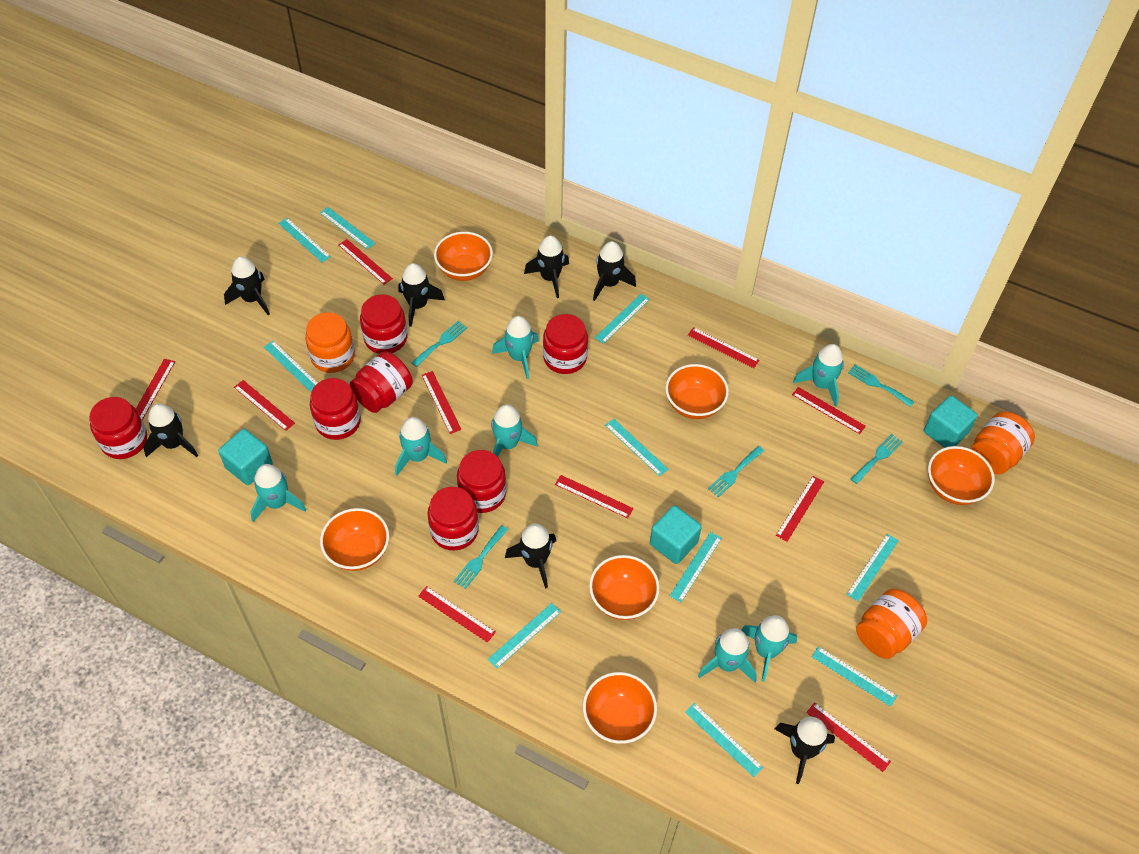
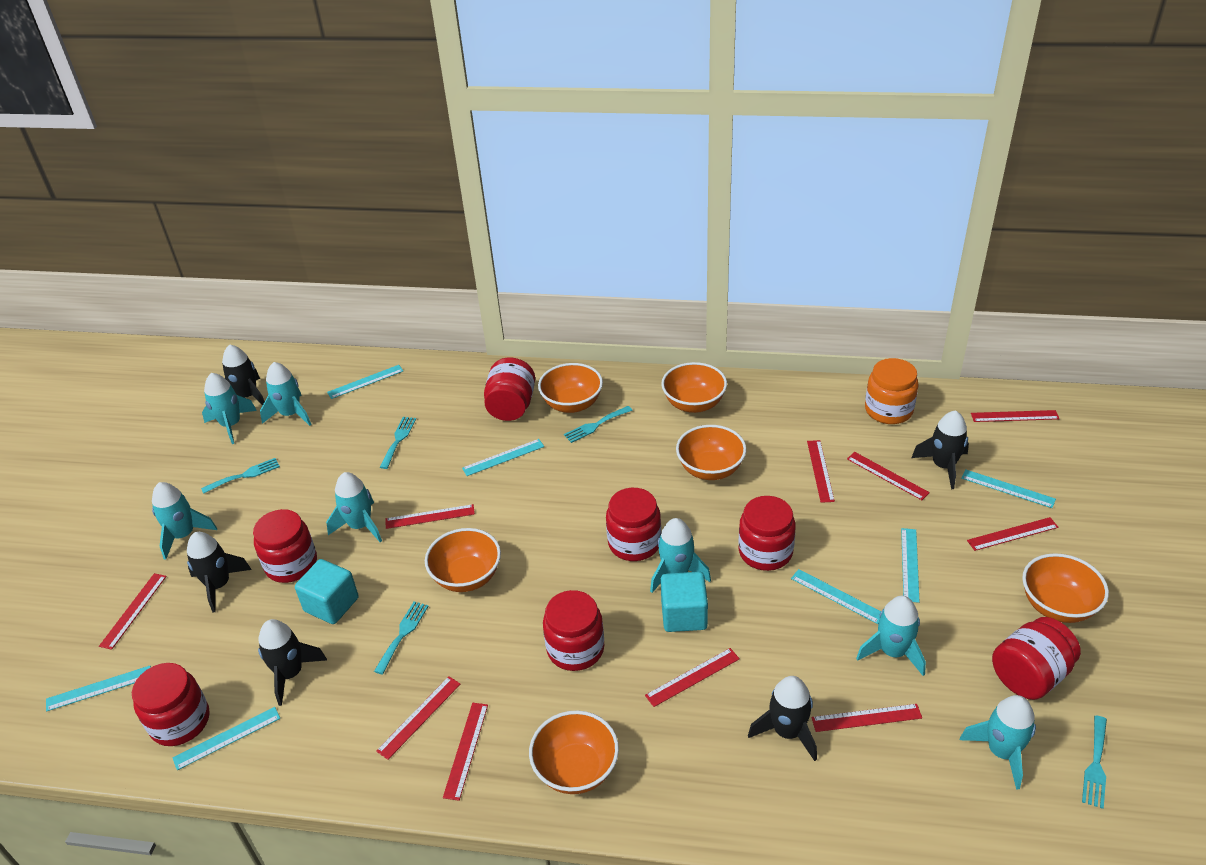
black rocket: [143,403,198,457] [224,257,270,315] [398,263,445,327] [505,524,556,589] [524,235,569,298] [593,241,636,301] [775,717,835,784] = 7 -> [187,532,252,613] [222,344,265,405] [258,619,327,706] [748,676,817,761] [911,411,969,489] = 5
orange jar: [305,312,355,373] [856,589,927,659] [971,412,1035,474] = 3 -> [865,358,919,424] = 1
turquoise cube: [218,429,273,485] [650,506,702,564] [924,395,978,448] = 3 -> [295,559,359,624] [661,572,708,632] = 2
turquoise ruler: [264,341,318,392] [278,218,331,262] [320,207,375,249] [488,603,561,668] [595,294,650,344] [605,419,668,476] [670,532,722,602] [685,703,763,777] [812,646,897,707] [846,534,899,601] = 10 -> [46,666,151,712] [173,707,280,770] [327,365,403,399] [462,439,544,476] [791,569,881,624] [901,528,920,603] [961,469,1056,508] = 7

